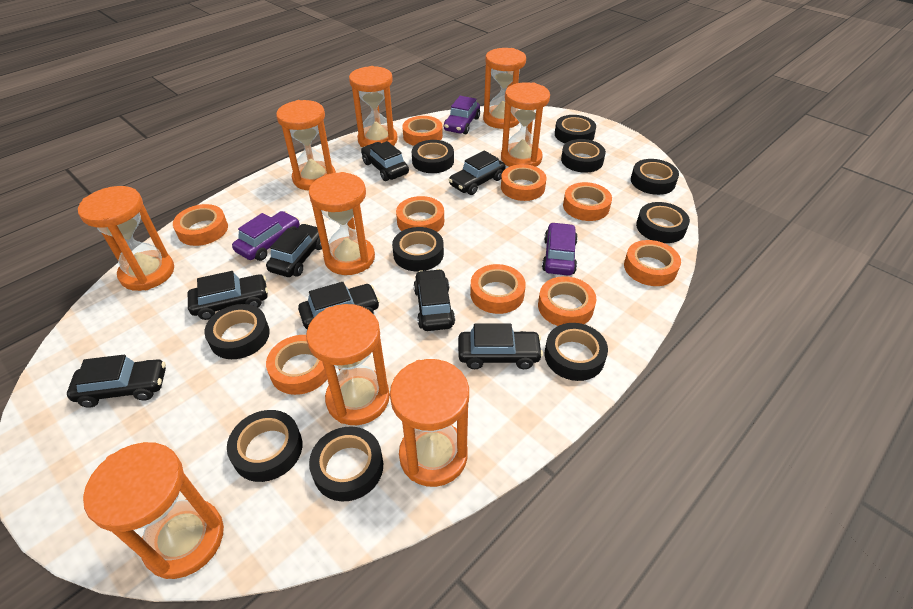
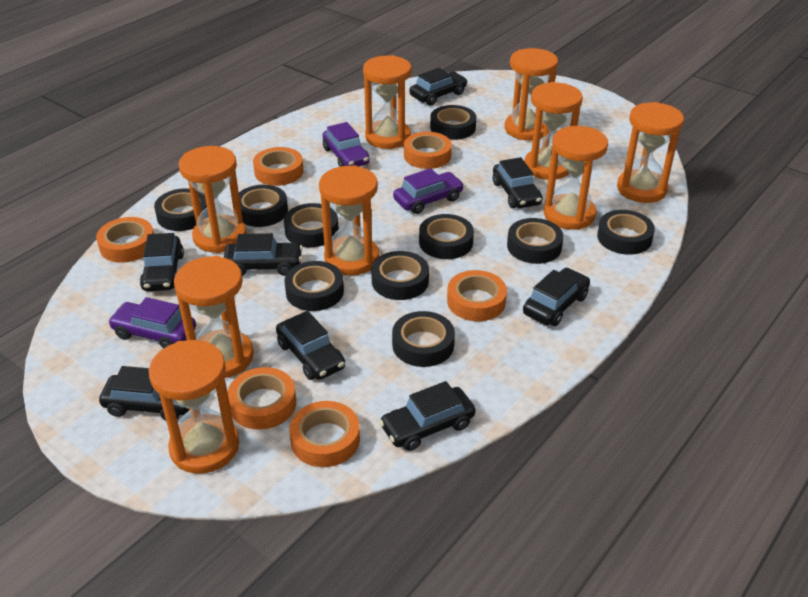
orange tape: [173,204,228,246] [266,335,327,395] [396,196,444,232] [402,116,443,146] [470,264,526,314] [501,164,546,201] [538,276,596,326] [563,182,612,221] [624,240,681,286] = 9 -> [96,217,154,263] [227,367,296,430] [253,147,304,186] [289,401,360,467] [404,132,452,169] [447,270,507,321] = 6

